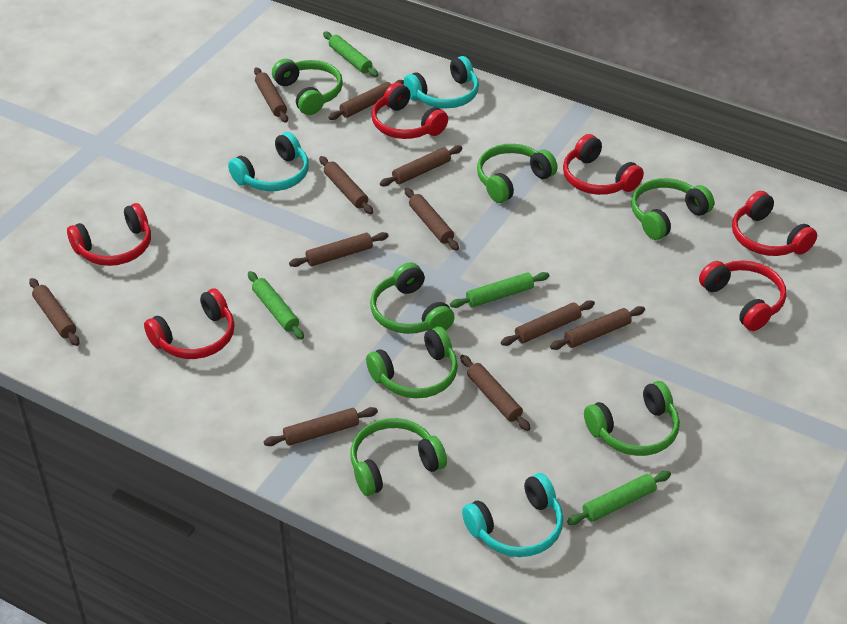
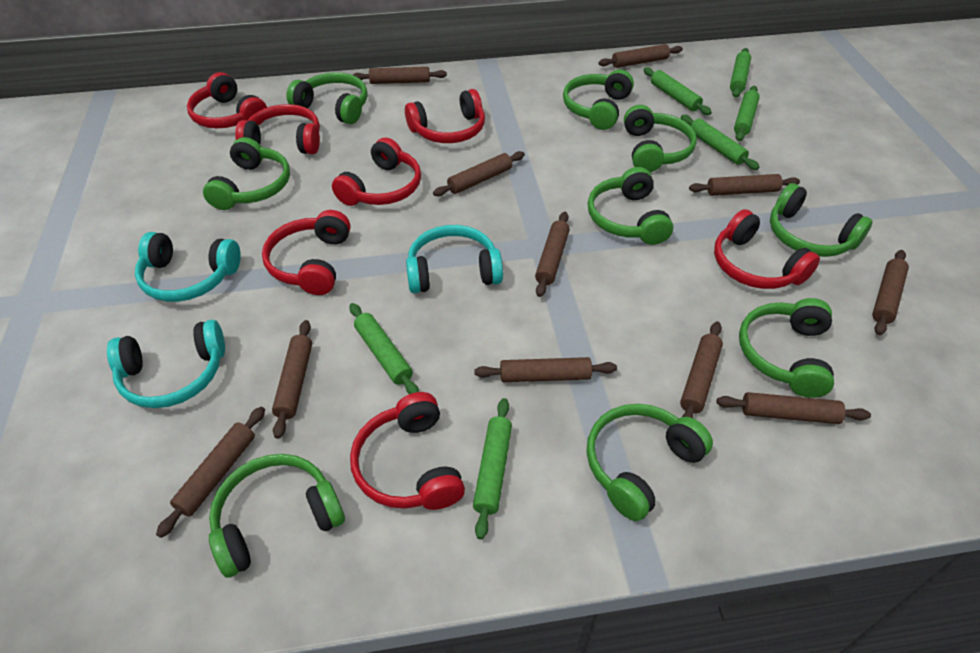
green headphones: [272,59,343,115] [350,418,447,496] [366,327,458,398] [370,262,455,334] [477,144,558,203] [584,381,680,456] [631,178,714,240] = 7 -> [203,137,290,210] [209,454,345,578] [286,72,367,124] [563,69,634,130] [587,404,713,521] [588,167,673,245] [624,105,697,172] [739,298,834,398] [770,183,873,257] = 9
green rolling pin: [248,271,304,340] [323,32,378,77] [450,272,549,308] [567,471,671,525] = 4 -> [350,303,419,394] [473,398,512,539] [643,67,712,115] [681,115,759,170] [730,48,751,98] [734,86,760,141] = 6
red headphones: [67,203,151,266] [144,289,235,359] [371,82,448,139] [563,134,644,195] [699,260,787,331] [732,191,817,256] = 6 -> [187,72,267,128] [235,104,320,154] [262,210,350,295] [332,138,421,206] [350,392,465,510] [405,89,485,143] [714,209,820,289] = 7

